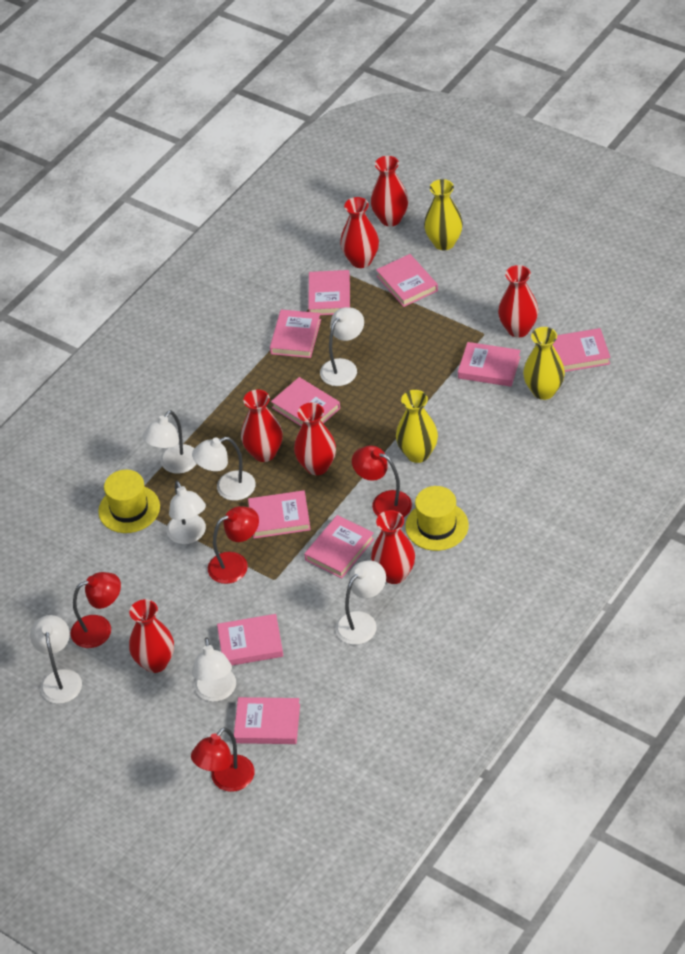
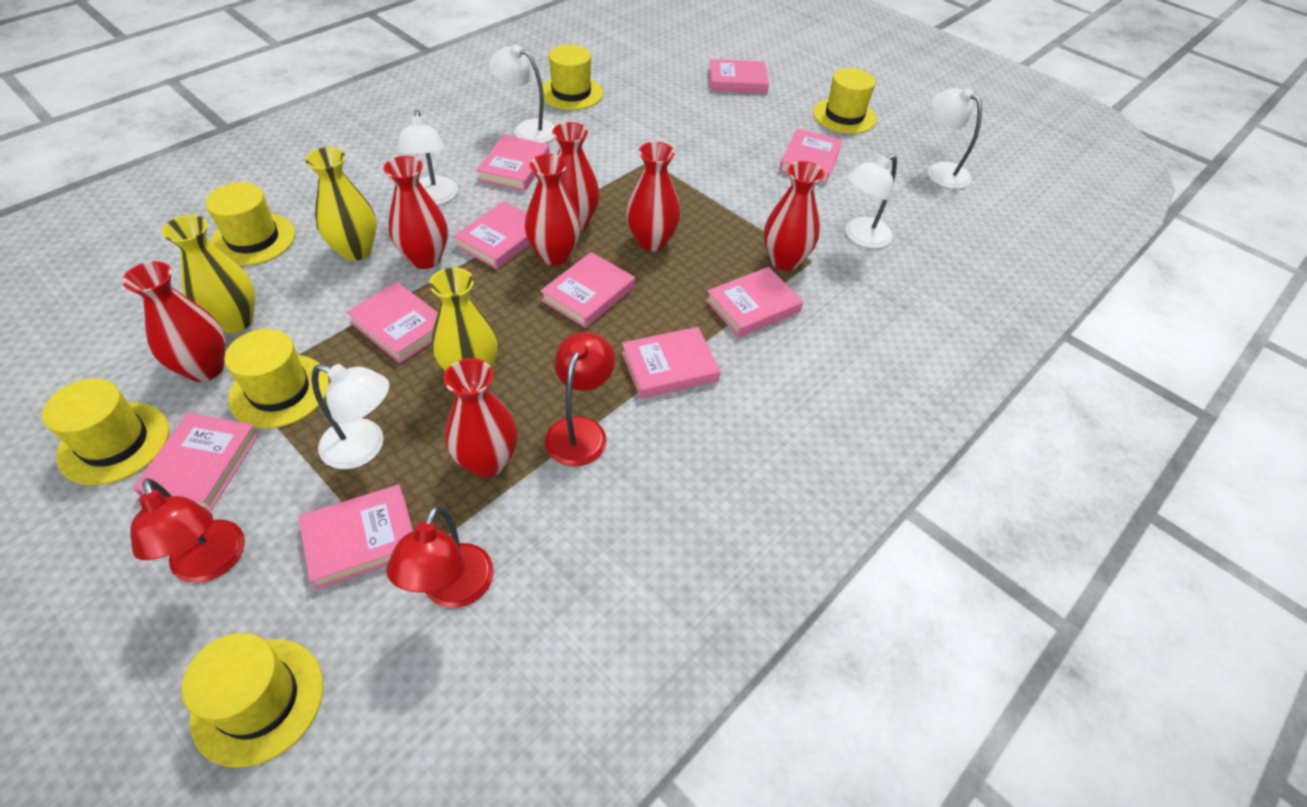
red lamp: [70,572,121,648] [191,727,254,792] [208,506,259,584] [352,445,412,517] = 4 -> [130,478,245,583] [386,506,494,608] [545,332,615,467] = 3
white lamp: [30,615,82,704] [142,410,197,474] [166,481,206,544] [192,437,256,501] [192,638,236,702] [320,307,364,386] [335,560,386,645] = 7 -> [312,364,389,469] [396,110,458,205] [489,44,555,143] [845,154,897,248] [928,88,982,189] = 5
yellow hat: [98,470,160,533] [405,486,469,551] = 2 -> [42,378,169,485] [182,633,323,768] [206,182,295,266] [225,329,329,428] [542,45,603,110] [813,68,877,134] = 6

